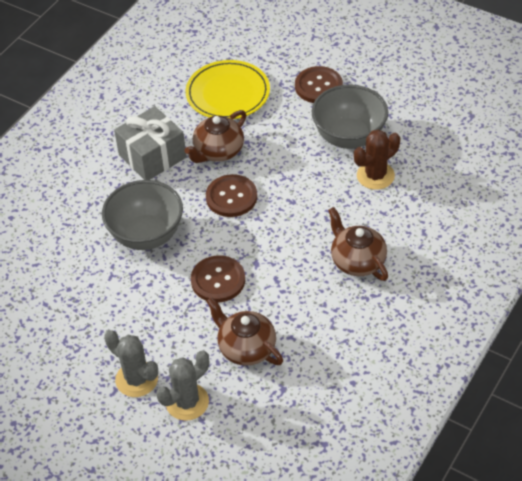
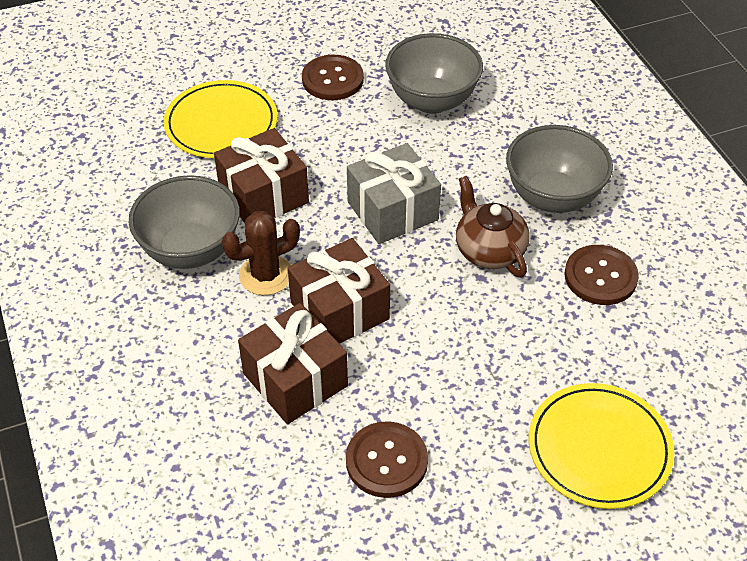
brown gift: none = 0 -> [214,128,309,223] [238,303,348,424] [288,238,390,344] = 3
brown teapot: [184,110,246,163] [206,297,283,366] [328,207,388,281] = 3 -> [456,176,530,278] = 1
grey bowl: [102,180,183,250] [312,84,388,149] = 2 -> [129,175,240,269] [385,33,483,114] [506,125,613,213] = 3
grey cactus: [104,330,158,397] [156,351,209,421] = 2 -> none = 0
yellow plate: [186,60,270,119] = 1 -> [164,80,277,158] [529,383,674,509] = 2

